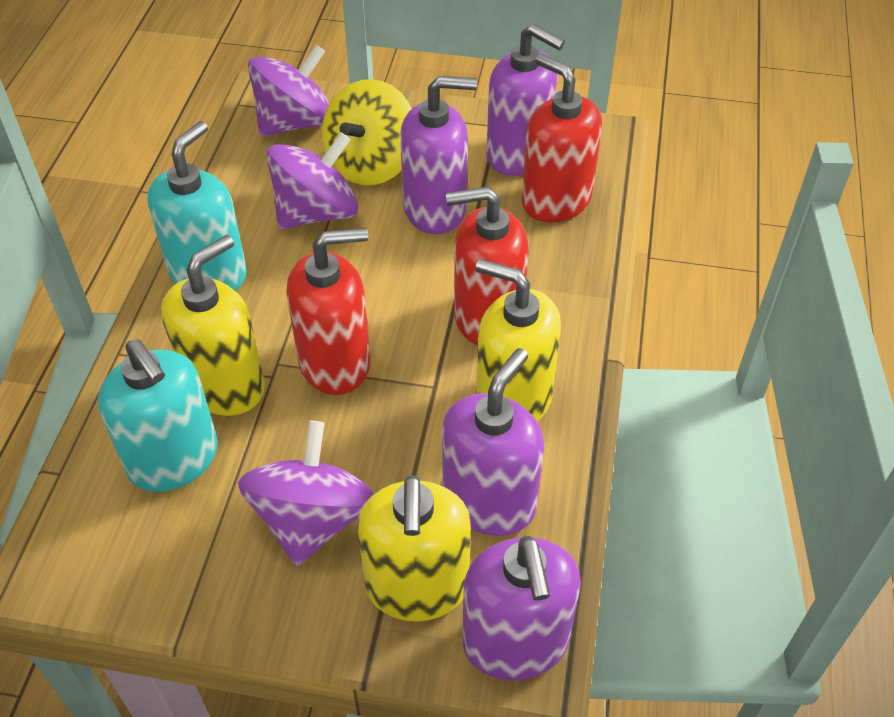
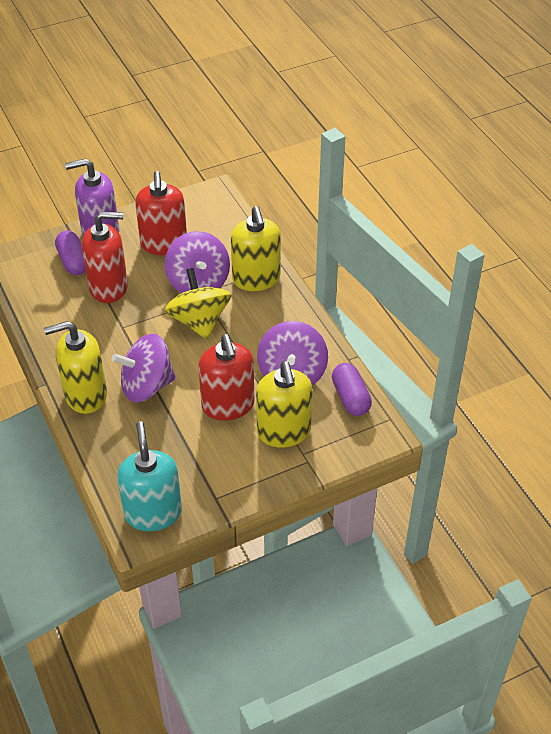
purple capsule: none = 0 -> [55,231,86,276] [332,363,372,416] = 2
purple soap dispenser: [400,76,477,234] [442,348,544,536] [462,536,581,681] [486,24,565,176] = 4 -> [65,159,119,236] = 1
turquoise soap dispenser: [98,339,218,492] [147,121,247,291] = 2 -> [117,421,182,531] = 1

